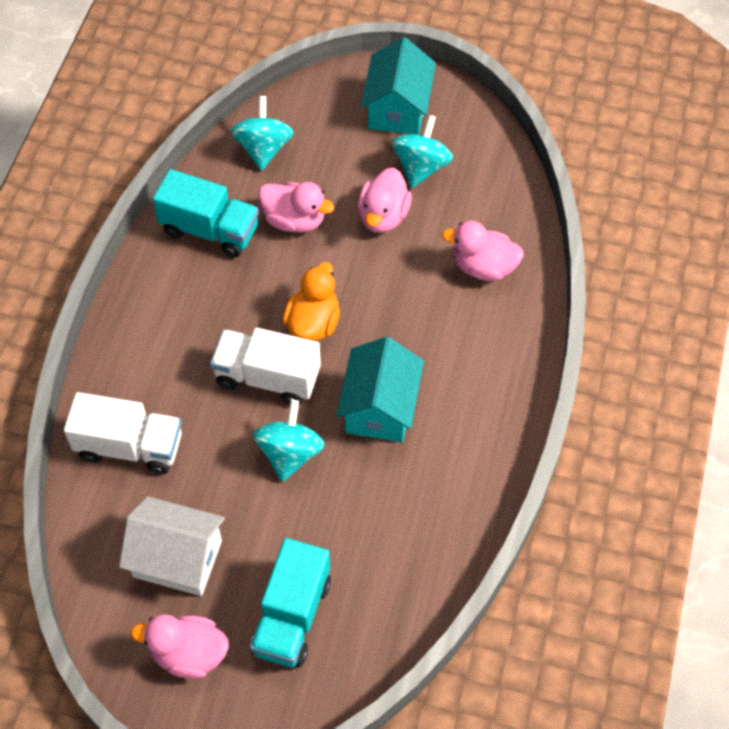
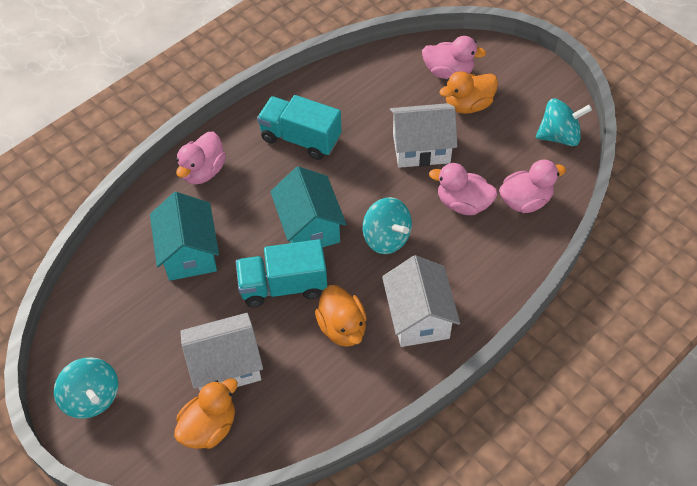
orange duck: [282,262,340,341] = 1 -> [174,378,238,449] [315,285,367,347] [439,71,498,114] = 3
white house: [119,496,225,596] = 1 -> [181,313,263,391] [382,255,460,347] [390,103,457,168] = 3
white truck: [64,392,182,474] [210,328,321,405] = 2 -> none = 0

